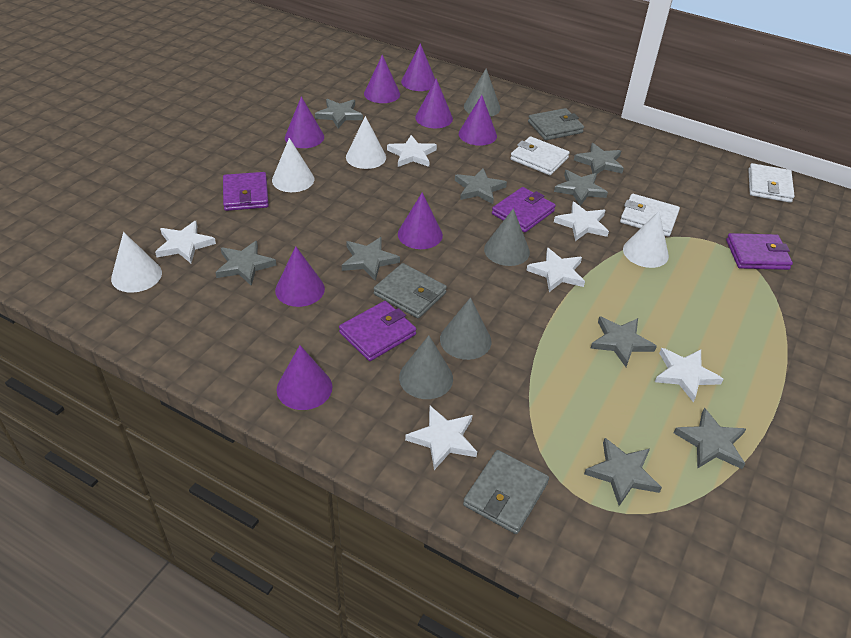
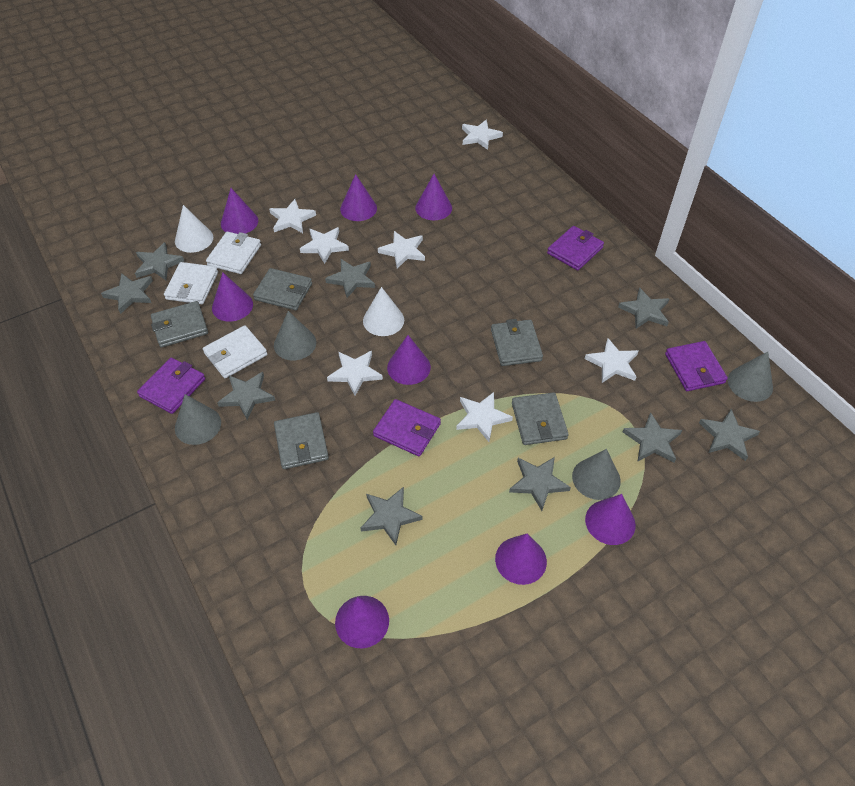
grey wallet: [374,263,447,318] [463,450,549,534] [528,108,584,140] = 3 -> [151,301,208,348] [253,268,312,310] [274,412,329,469] [491,319,543,366] [512,392,569,445] = 5
white cone: [111,232,162,293] [272,138,314,192] [346,116,386,169] [623,211,669,268] = 4 -> [175,205,213,253] [363,287,404,336] = 2
white star: [155,221,216,263] [387,135,437,167] [405,406,477,470] [526,248,585,292] [554,202,609,241] [655,348,723,402] = 6 -> [269,199,316,233] [300,227,349,264] [327,351,383,396] [378,231,425,269] [456,392,513,442] [462,120,503,150] [585,338,638,383] = 7

